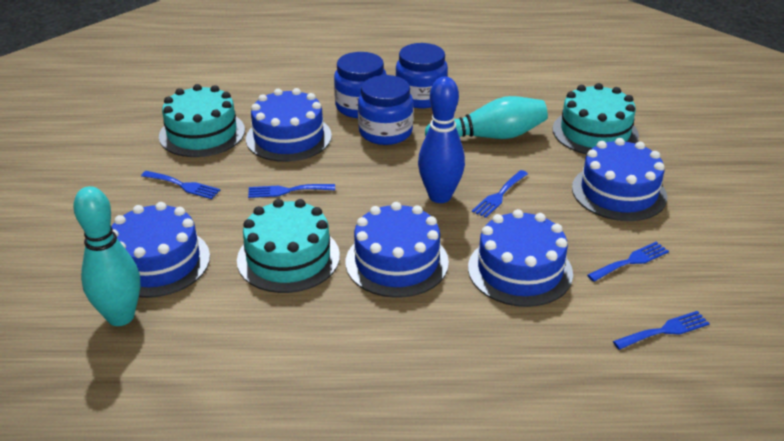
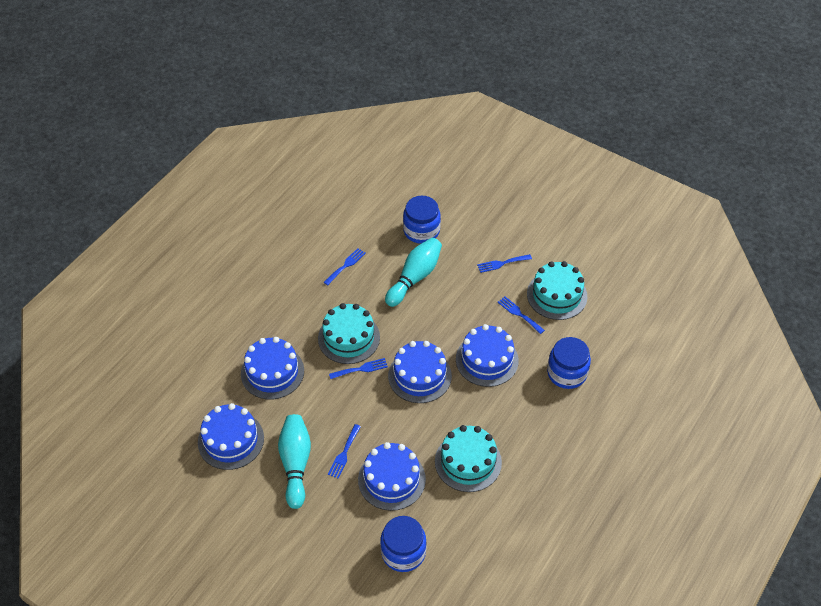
blue bowling pin: [418,77,465,203] = 1 -> none = 0

